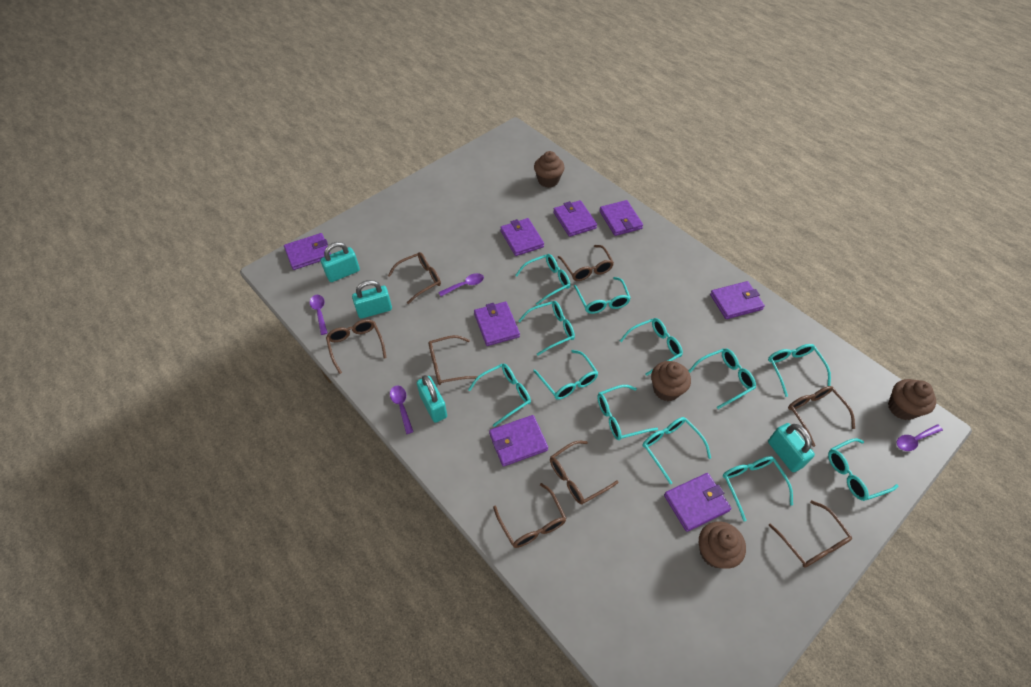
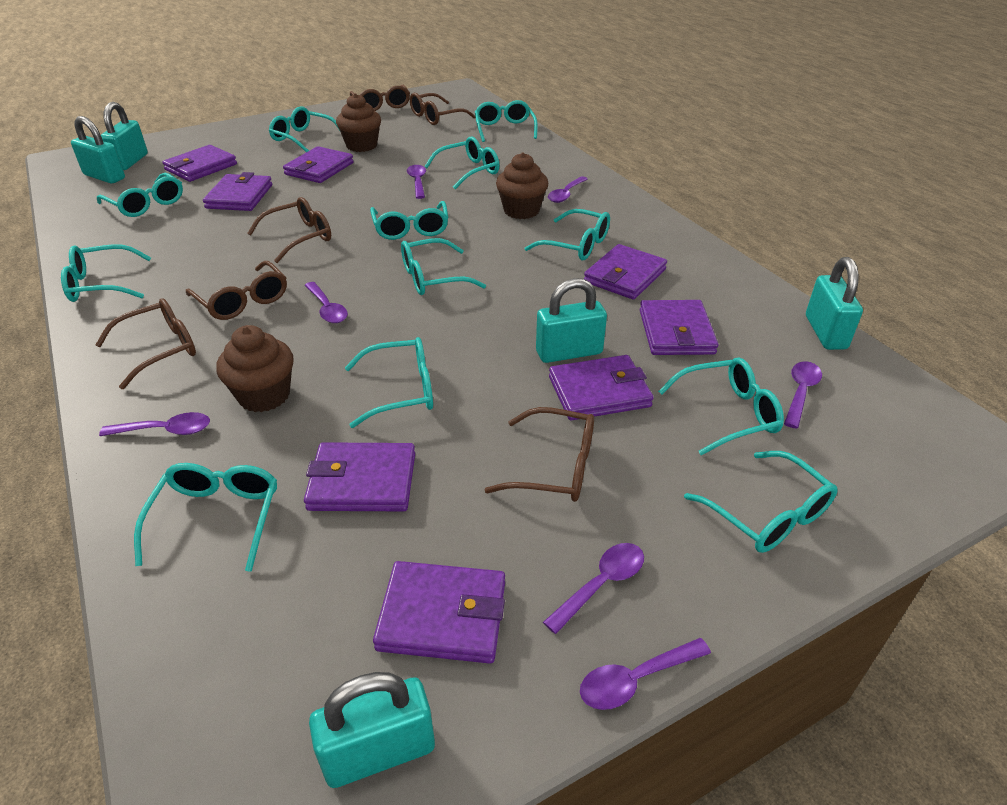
brown cupcake: [534,151,565,188] [651,361,691,401] [699,521,746,569] [888,379,936,420] = 4 -> [216,325,294,412] [336,93,381,152] [496,153,548,219] = 3
brown glasses: [326,319,386,374] [388,252,441,304] [428,335,478,385] [493,483,566,548] [550,441,619,505] [558,245,614,281] [768,500,852,568] [788,386,855,447] = 8 -> [95,298,196,389] [186,261,287,320] [247,197,331,263] [350,85,410,111] [410,93,475,125] [485,407,594,502] = 6
purple spoon: [310,295,328,335] [390,385,414,434] [438,273,484,296] [896,424,943,451] = 4 -> [99,412,210,436] [304,282,348,323] [407,165,426,199] [543,543,644,634] [548,176,588,203] [580,638,711,710] [784,361,822,429] = 7
turquoise padlock: [320,242,360,282] [352,280,392,319] [417,375,447,423] [768,423,815,472] = 4 -> [71,116,125,184] [101,102,148,170] [309,672,435,788] [536,278,607,363] [806,257,863,350] = 5

